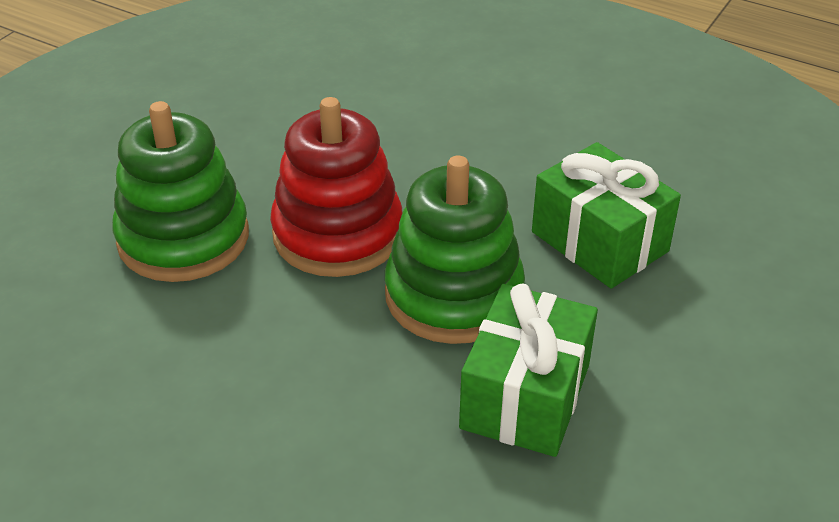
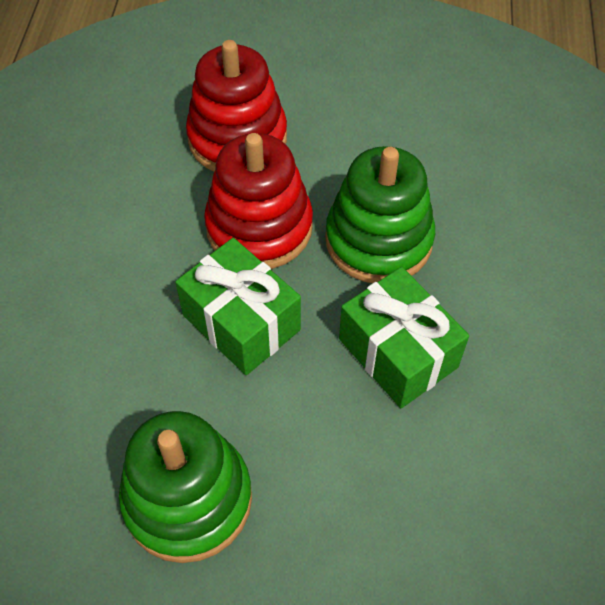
red stacking toy: [270,97,402,277] = 1 -> [186,40,287,171] [204,133,313,269] = 2

